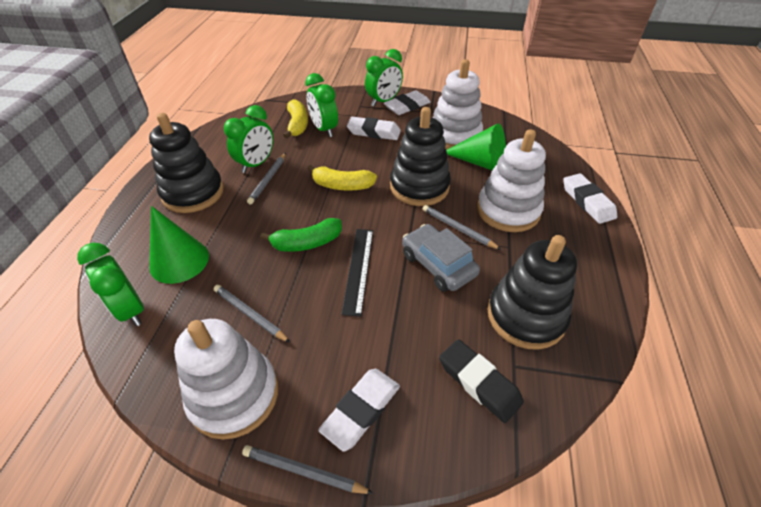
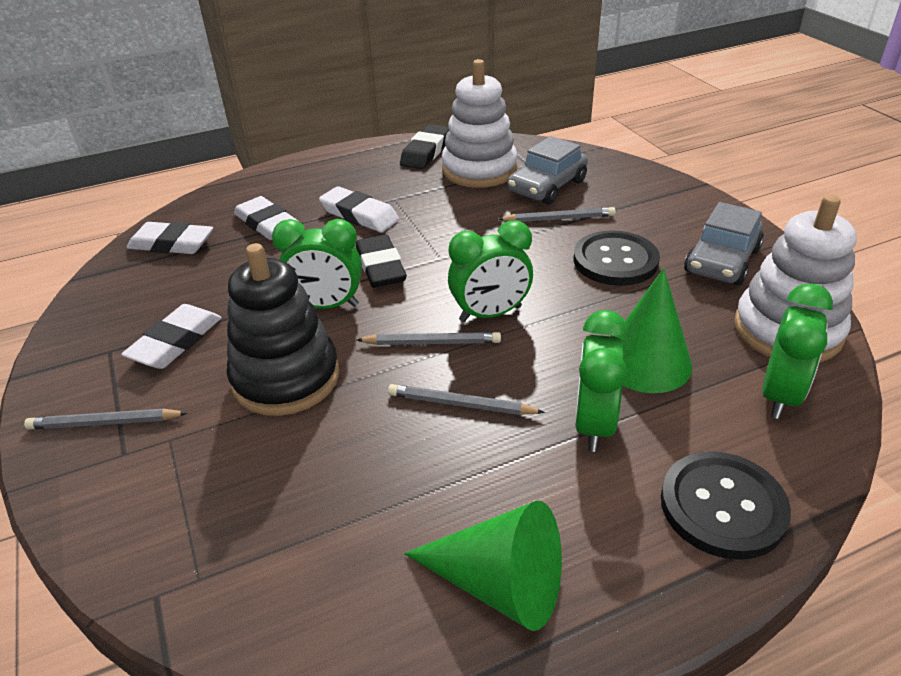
black button: none = 0 -> [573,230,660,286] [661,451,791,560] = 2
black eraser: [439,339,524,423] = 1 -> [356,235,407,288] [400,124,449,169] = 2
black ruler: [341,229,373,317] = 1 -> none = 0
black stacking toy: [149,113,224,213] [390,107,451,206] [487,235,577,350] = 3 -> [227,243,340,416] = 1
green banana: [261,218,342,252] = 1 -> none = 0
grey car: [402,224,480,292] = 1 -> [508,136,588,204] [684,202,764,285] = 2
white stacking toy: [174,319,278,440] [433,59,483,149] [477,129,546,232] = 3 -> [442,59,518,188] [734,195,857,363] = 2
yellow banana: [283,100,308,139] [307,165,377,191] = 2 -> none = 0

